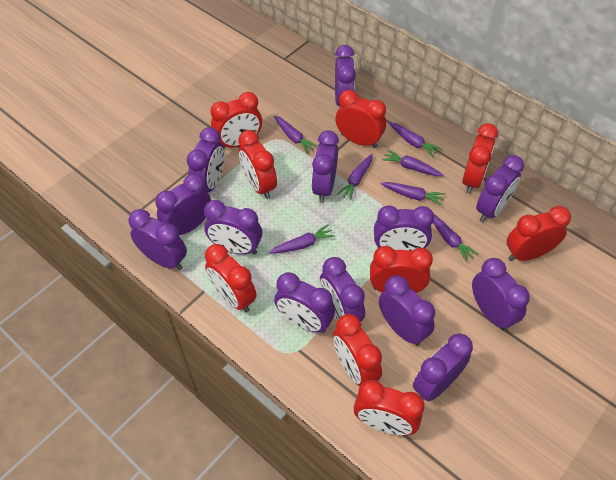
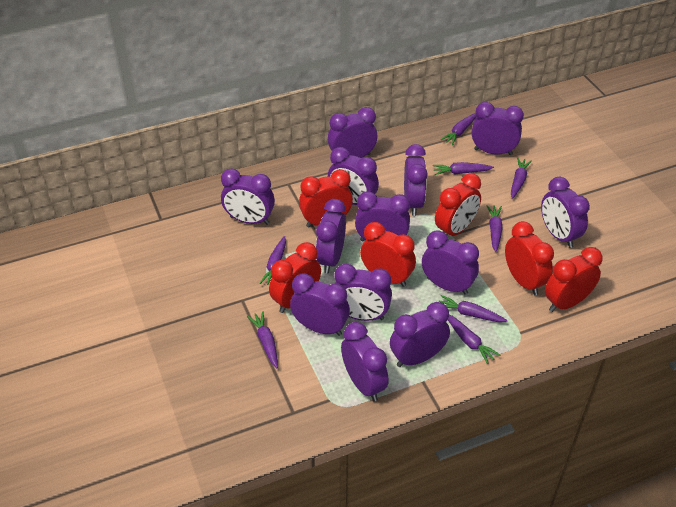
purple carrot: [269,224,335,254] [274,116,318,154] [337,154,373,200] [381,182,445,206] [382,149,444,176] [389,122,442,157] [433,214,479,263] = 7 -> [247,311,278,368] [260,236,286,285] [433,162,494,175] [439,295,508,322] [441,113,476,145] [448,315,500,364] [486,205,503,252] [511,158,532,199] = 8
red clock: [205,244,257,312] [210,92,262,148] [238,130,277,199] [333,314,382,386] [335,90,386,148] [354,380,425,435] [370,246,433,293] [462,123,498,194] [507,206,571,261] = 9 -> [269,242,321,313] [299,169,353,227] [360,222,416,287] [435,173,481,235] [505,221,554,295] [545,247,603,312] = 6

